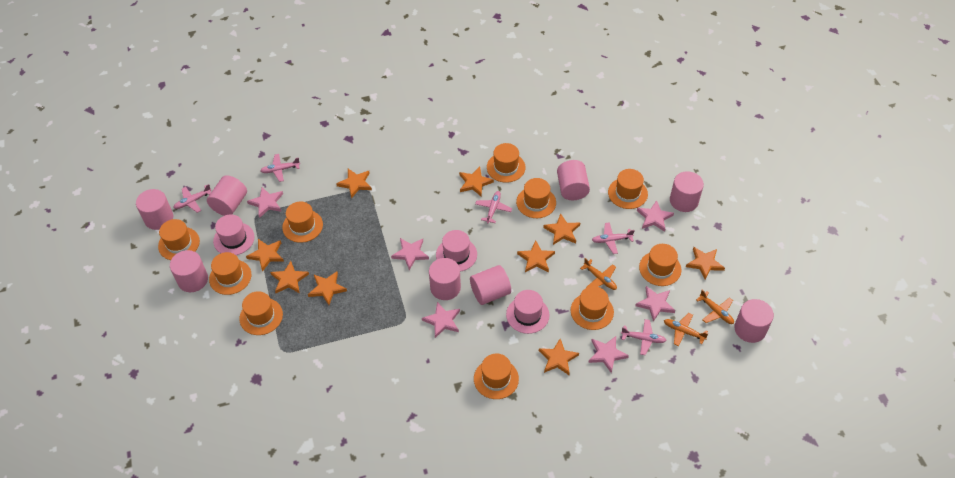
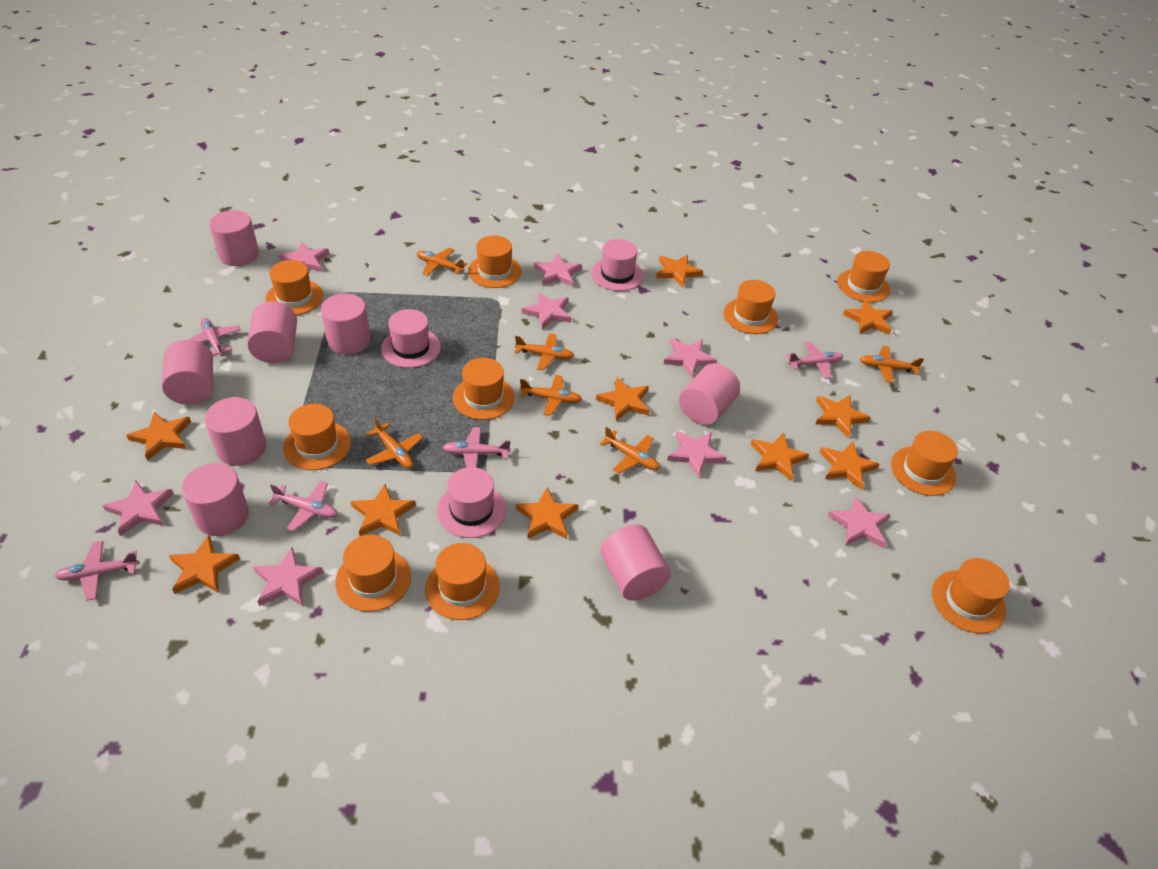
orange plane: [580,258,617,290] [664,313,708,346] [696,290,734,324] = 3 -> [366,417,423,469] [417,248,467,276] [515,333,574,371] [520,375,582,416] [600,427,660,473] [860,346,924,383] = 6
orange star: [246,239,284,272] [270,261,309,293] [308,271,347,305] [336,169,372,199] [459,167,494,197] [517,240,555,272] [539,339,579,375] [543,213,580,245] [686,247,725,280] = 9 -> [126,412,191,461] [169,535,240,594] [351,484,416,536] [516,487,578,539] [596,377,650,421] [656,255,703,287] [751,433,809,481] [815,395,871,438] [820,442,879,490] [843,299,893,335] = 10
pink star: [247,187,283,218] [391,238,429,270] [422,302,460,338] [588,336,629,373] [635,286,675,322] [637,200,674,232] = 6 -> [102,481,173,536] [253,547,323,606] [278,242,329,272] [522,292,572,329] [534,254,582,287] [664,339,717,377] [667,431,727,478] [827,496,891,548] = 8

